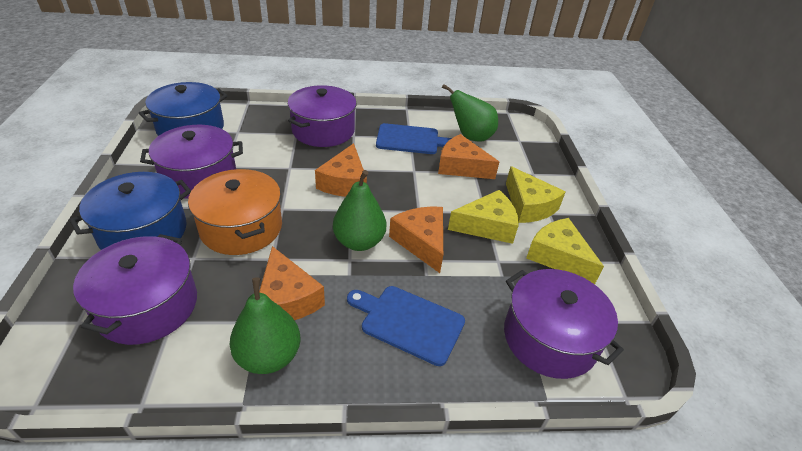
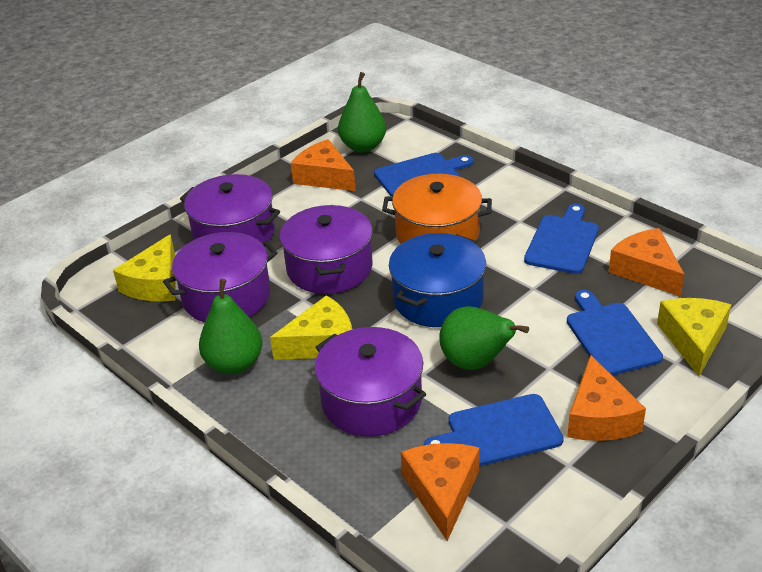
blue cutting board: [347,286,465,366] [376,123,452,154] = 2 -> [374,153,473,197] [424,394,564,467] [524,204,599,274] [567,290,663,376] = 4
blue pot: [69,172,191,250] [139,82,228,136] = 2 -> [389,233,486,327] = 1

